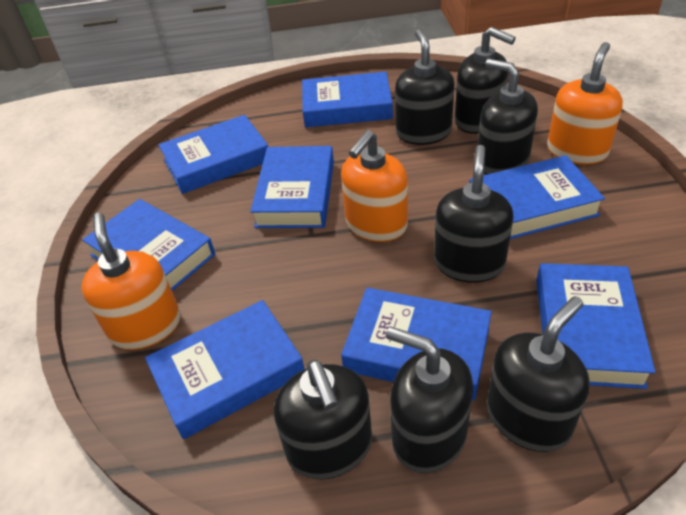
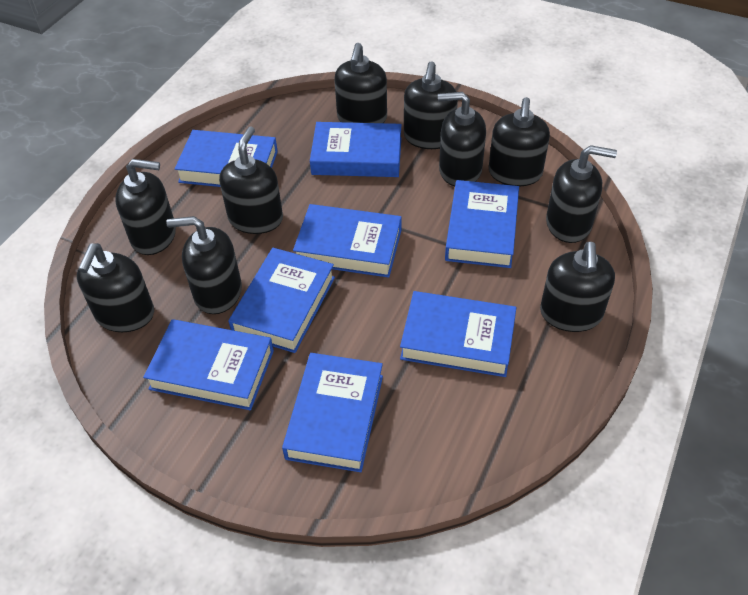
black soap dispenser: [274,360,372,479] [386,326,473,473] [395,29,455,145] [434,145,514,283] [455,27,516,134] [478,59,538,175] [487,296,590,452] = 7 -> [77,243,154,332] [115,159,176,255] [166,216,242,314] [219,126,283,234] [334,43,387,123] [404,61,458,149] [438,92,486,186] [489,97,550,186] [540,242,615,332] [546,145,617,243] = 10
orange soap dispenser: [81,213,181,350] [341,130,408,242] [547,42,623,165] = 3 -> none = 0

